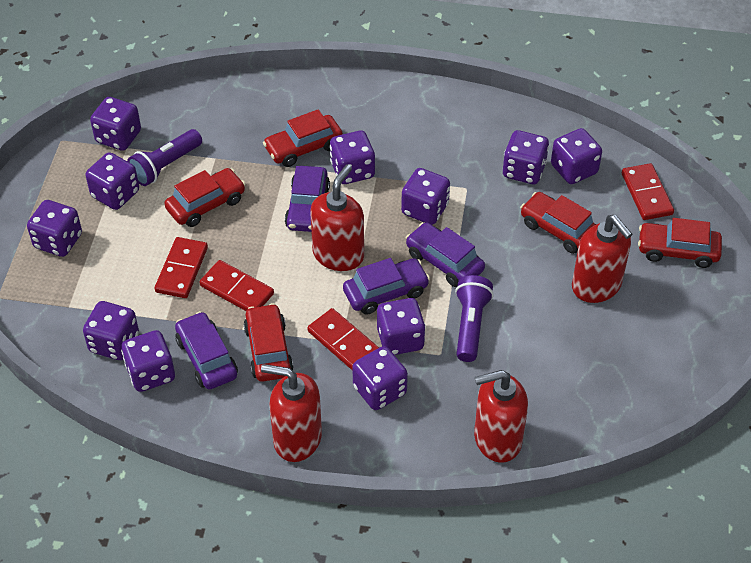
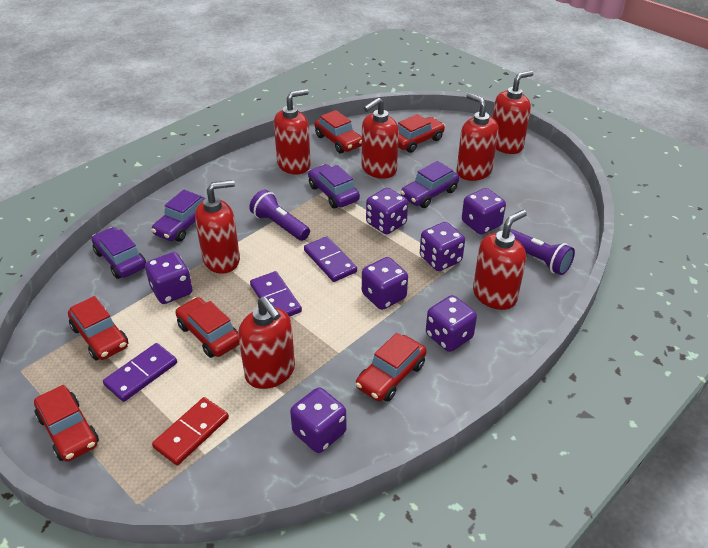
purple dice: [27,200,82,257] [83,301,139,360] [85,152,139,210] [90,97,141,151] [121,330,175,392] [330,131,375,184] [352,346,408,410] [377,298,426,355] [401,168,450,225] [503,130,549,184] [551,128,602,184] = 11 -> [145,252,193,304] [290,387,346,453] [362,257,408,310] [366,188,408,234] [420,222,465,271] [426,295,477,352] [462,188,506,235] = 7
purple domino: none = 0 -> [103,343,177,402] [250,271,302,317] [304,236,357,282] = 3
red car: [164,168,245,227] [243,303,294,382] [263,109,343,167] [520,192,596,254] [638,218,722,268] = 5 -> [34,385,99,462] [68,296,128,360] [175,297,239,358] [315,110,362,153] [355,333,426,402] [398,114,445,153] = 6
red domino: [154,237,208,298] [200,260,274,311] [307,308,379,371] [622,163,674,220] = 4 -> [152,397,229,465] = 1
red soap dispenser: [261,364,322,462] [310,164,364,271] [474,370,528,463] [572,215,632,303] = 4 -> [195,180,240,274] [238,296,295,389] [274,89,311,174] [362,98,399,179] [457,93,499,181] [473,210,527,310] [493,71,534,154] = 7

